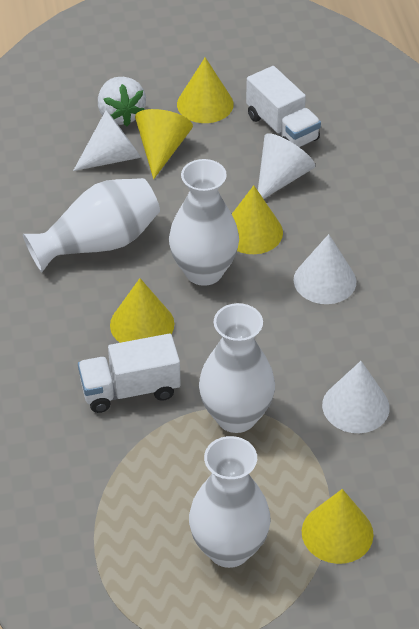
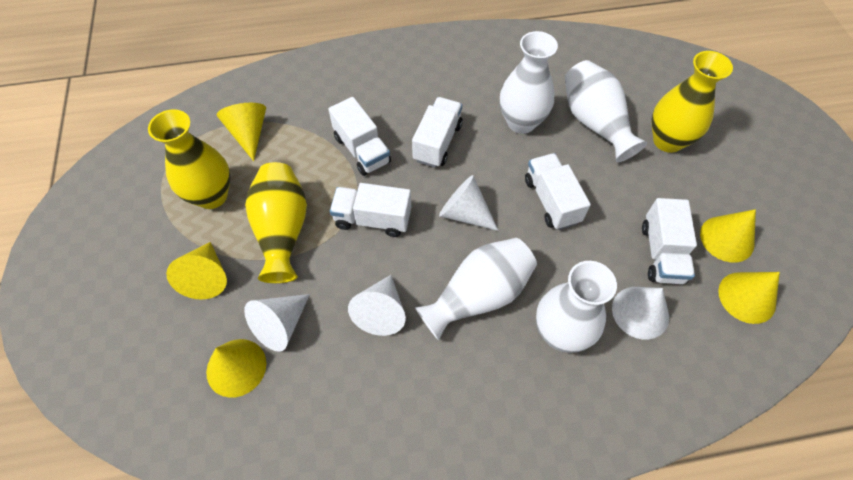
white strawberry: [98,77,146,126] = 1 -> none = 0
white truck: [78,334,181,413] [246,66,321,147] = 2 -> [328,97,391,176] [330,183,411,237] [412,97,463,168] [525,153,591,230] [642,198,697,284] = 5
yellow vase: none = 0 -> [148,109,231,209] [245,162,307,283] [652,51,733,153] = 3

